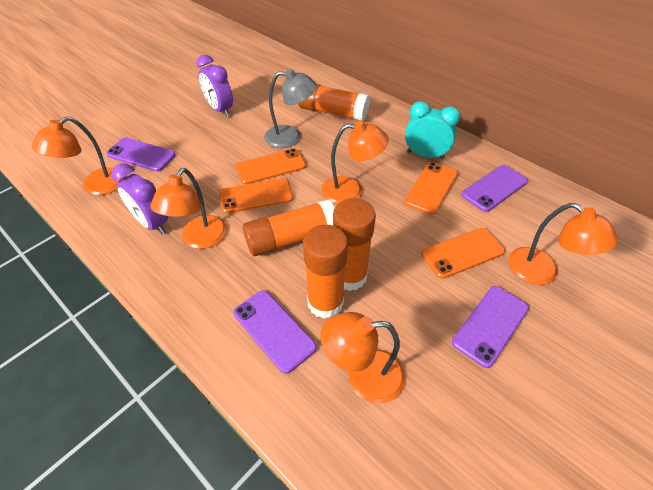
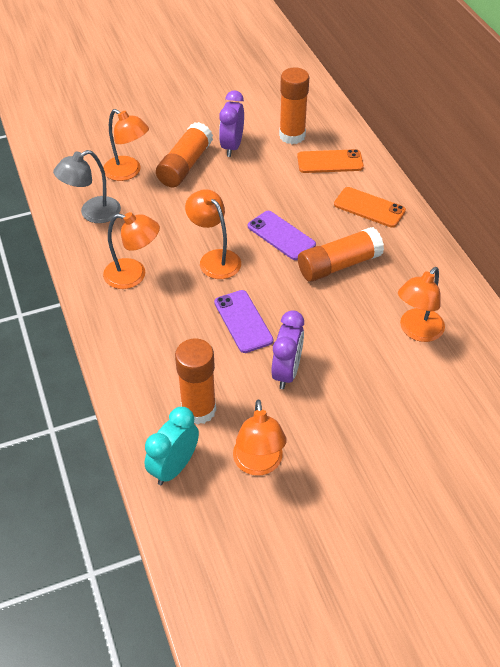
orange phone: [219,178,293,214] [235,148,306,184] [404,162,458,215] [421,228,505,279] = 4 -> [297,149,364,173] [334,187,406,228] = 2
purple phone: [106,138,176,172] [233,290,317,374] [452,286,529,368] [461,165,528,212] = 4 -> [214,290,273,353] [248,211,316,260] = 2

